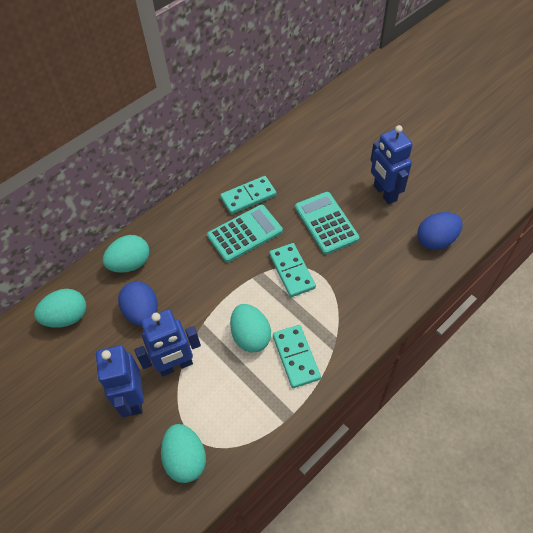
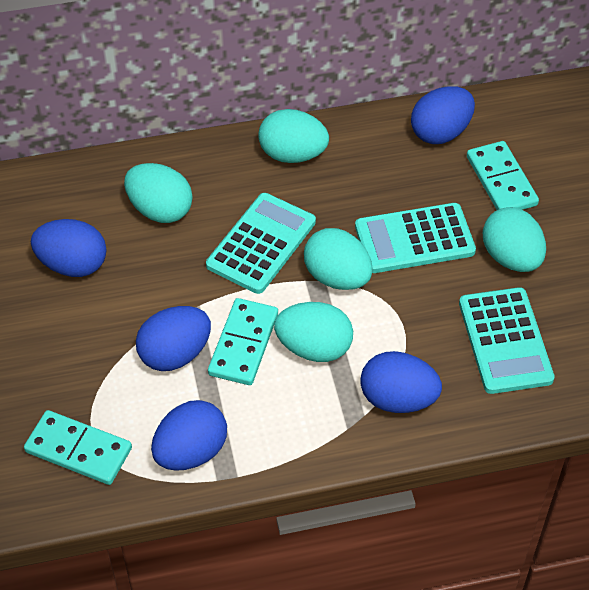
blue egg: [118,281,158,326] [417,212,463,250] = 2 -> [31,219,107,277] [136,306,211,371] [151,400,227,471] [360,351,442,413] [411,86,475,144] = 5
blue robot: [96,345,144,418] [135,309,201,377] [371,125,413,204] = 3 -> none = 0
turquoise calculator: [207,205,283,262] [295,192,359,255] = 2 -> [206,193,316,294] [355,203,476,273] [459,287,555,394] = 3
turquoise egg: [34,289,86,328] [103,235,149,273] [161,424,206,483] [230,304,271,353] = 4 -> [124,163,193,223] [258,109,329,163] [274,302,353,362] [304,228,373,290] [483,207,546,272] = 5

